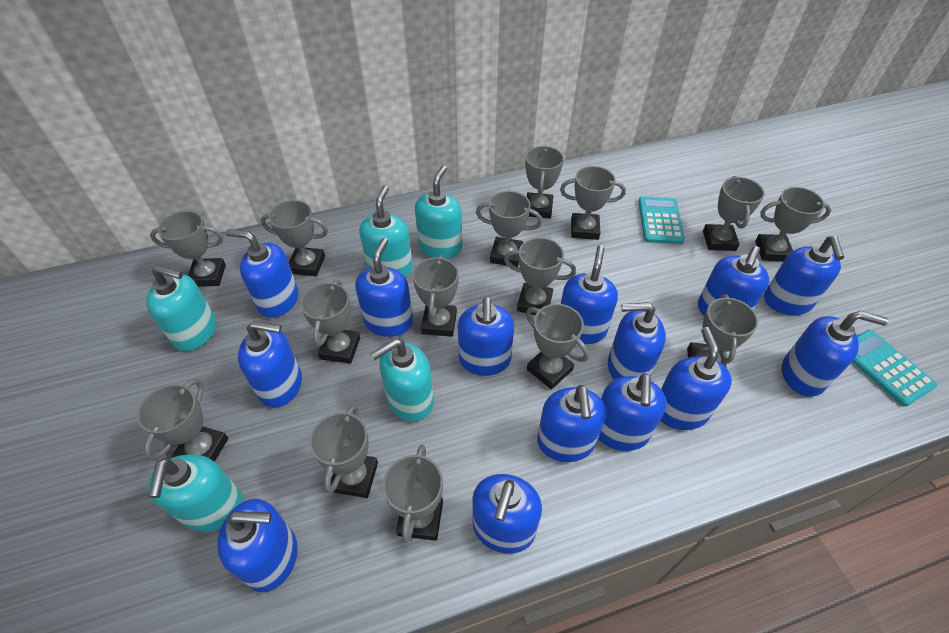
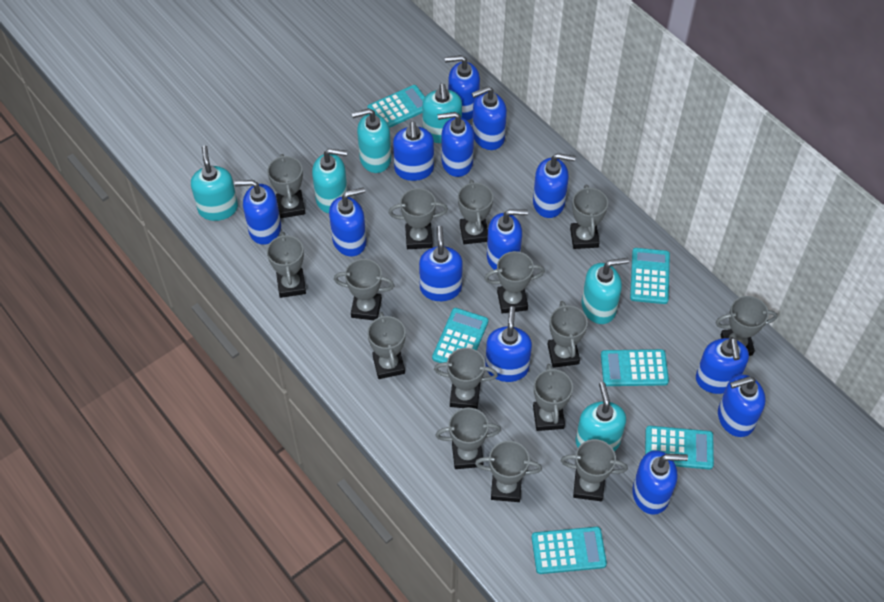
blue soap dispenser: [217,499,298,592] [226,229,298,318] [238,321,302,408] [355,238,413,337] [458,297,514,376] [472,474,542,554] [537,385,606,462] [561,245,618,344] [598,373,667,451] [608,302,666,380] [660,327,732,430] [698,246,769,316] [764,236,844,315] [782,311,888,397] = 14 -> [234,180,281,245] [329,187,366,256] [393,121,434,181] [419,226,463,301] [438,112,474,177] [445,55,480,120] [472,86,507,150] [485,306,532,382] [487,209,528,270] [533,153,576,218] [632,450,688,515] [696,337,749,394] [718,374,766,437] = 13
turquoise calculator: [638,196,685,244] [852,330,937,407] = 2 -> [367,85,425,128] [432,308,488,363] [532,527,607,574] [601,349,669,386] [630,248,670,304] [645,426,714,470] = 6
turquoise soap dispenser: [146,265,216,351] [148,454,243,532] [359,186,413,277] [370,339,434,422] [415,165,462,259] = 5 -> [191,146,238,221] [312,149,348,213] [352,108,391,173] [422,83,462,143] [575,382,626,452] [581,258,629,324] = 6

